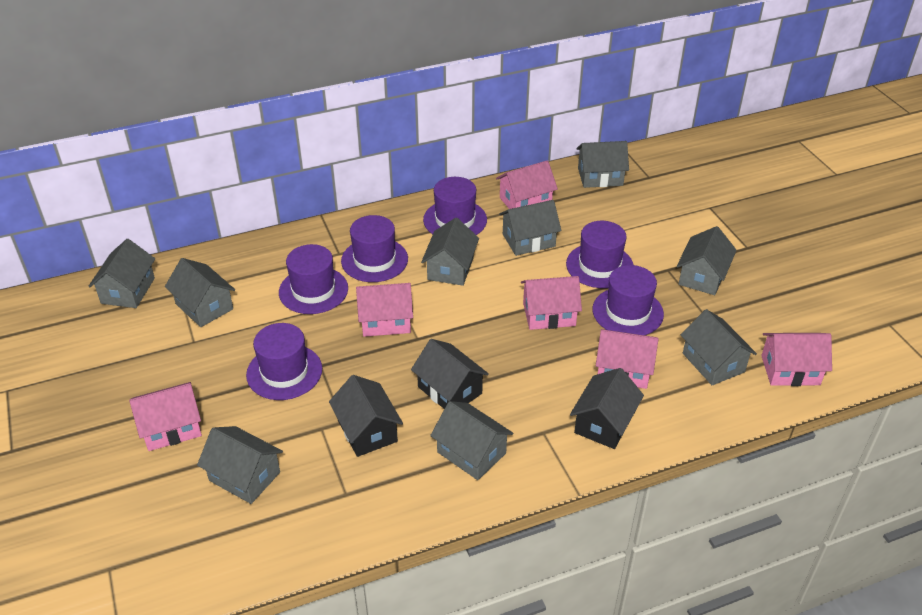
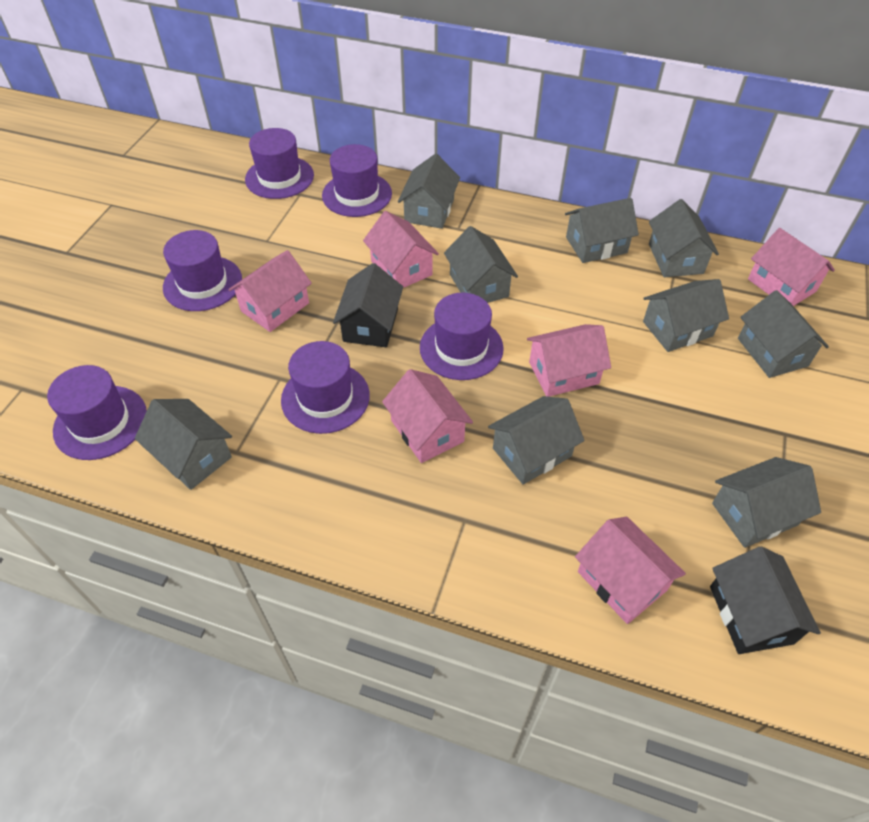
black house: [329,375,403,457] [411,339,489,409] [570,368,644,449] = 3 -> [333,263,403,347] [710,546,821,654] = 2

